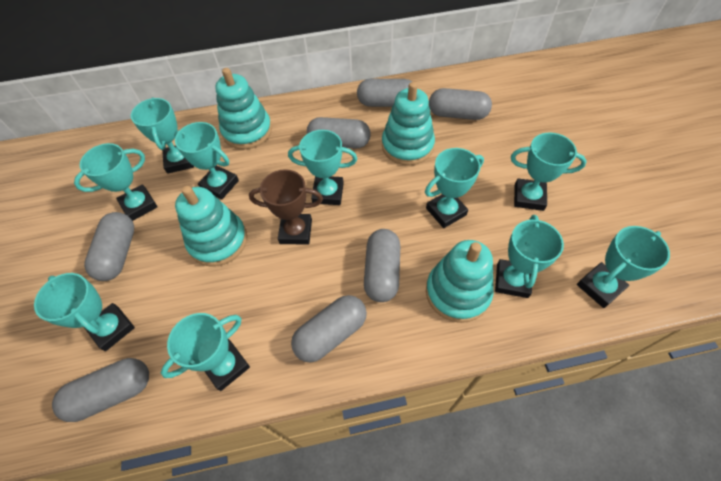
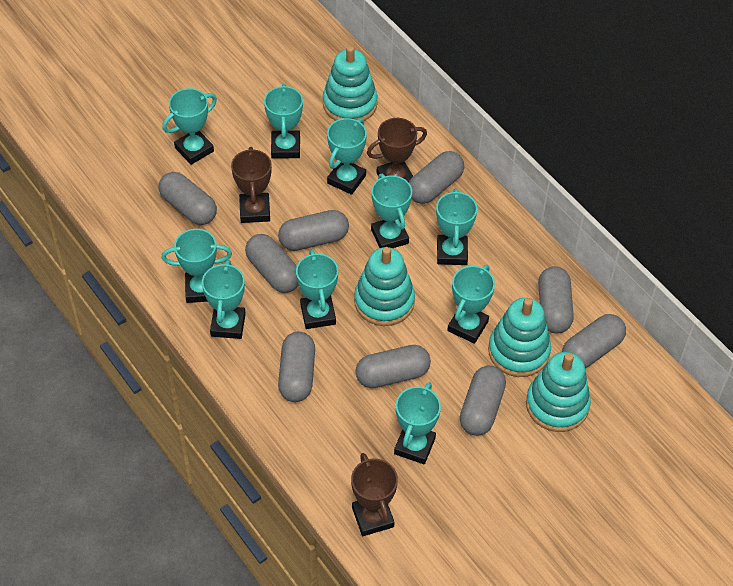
brown trophy: [249,169,323,245] = 1 -> [231,147,272,223] [351,453,398,536] [367,118,427,182] = 3
grey capsule: [52,358,149,422] [84,212,134,281] [291,295,367,363] [307,117,371,149] [357,79,412,107] [364,229,400,302] [429,88,492,120] = 7 -> [159,172,217,225] [245,234,299,293] [278,210,349,251] [278,332,315,402] [356,345,431,388] [409,151,464,204] [460,365,506,436] [538,266,574,334] [562,314,626,368] = 9

